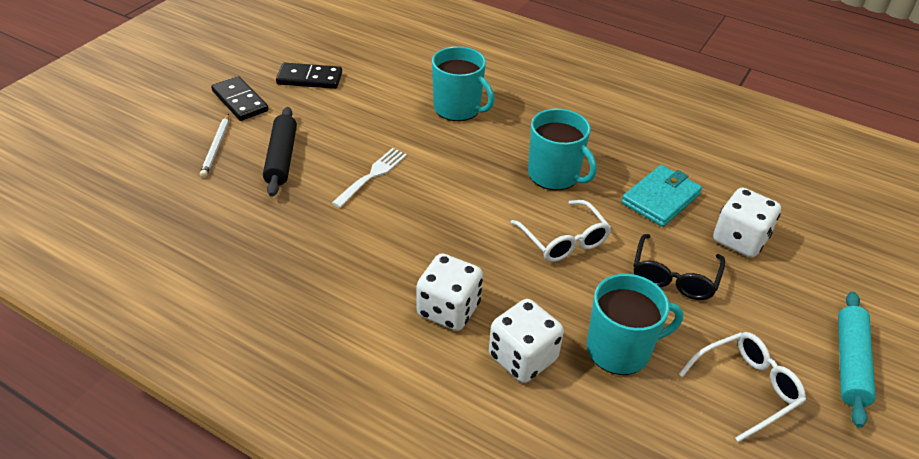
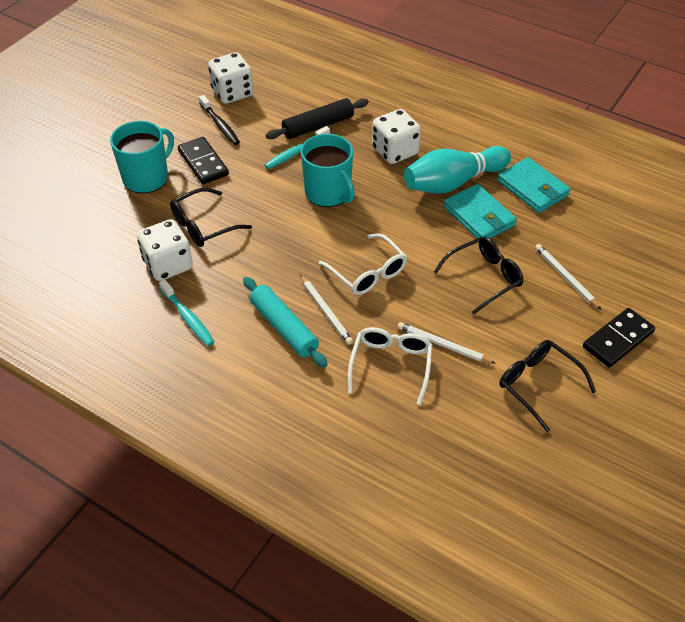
black glasses: [633,234,725,300] = 1 -> [170,188,252,247] [434,237,523,315] [499,340,596,432] = 3
black toothbrush: none = 0 -> [199,95,240,145] = 1
turquoise bowling pin: none = 0 -> [404,146,511,194] = 1
turquoise mug: [432,46,494,121] [528,109,597,190] [587,274,683,375] = 3 -> [110,121,174,194] [301,134,355,207] = 2
turquoise toothbrush: none = 0 -> [159,279,214,346] [265,126,330,169] = 2
turquoise wallet: [621,165,702,227] = 1 -> [443,184,517,238] [497,157,571,213] = 2
white fork: [332,148,407,208] = 1 -> none = 0
white pencil: [200,114,229,178] = 1 -> [300,275,353,345] [397,322,496,364] [535,244,601,310] = 3

